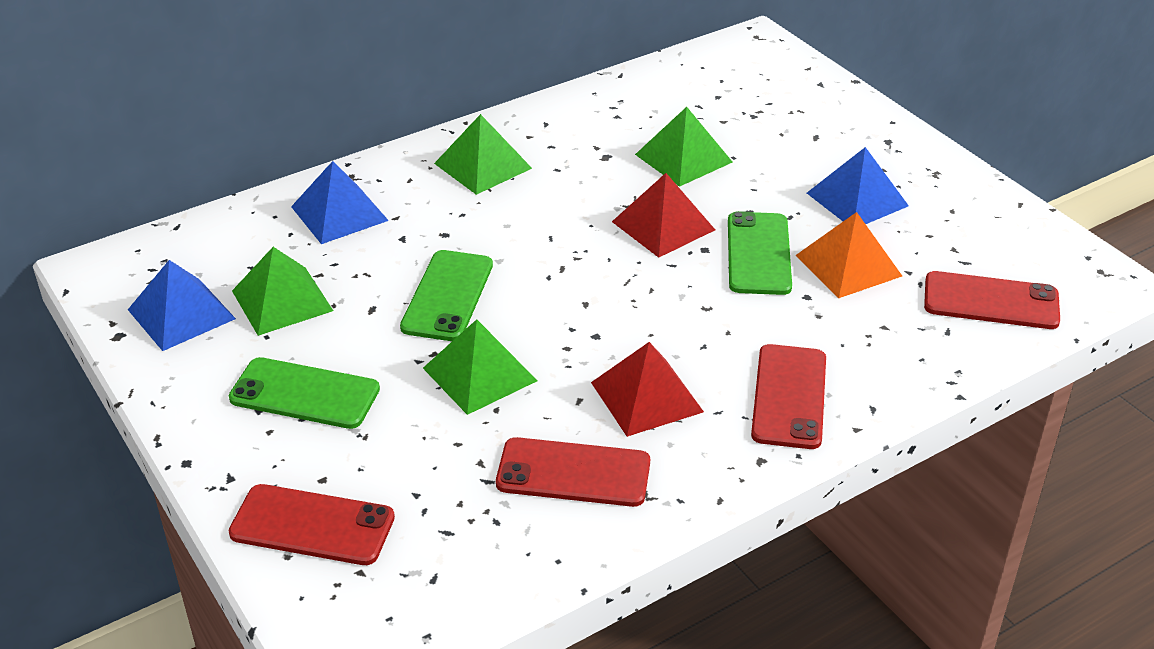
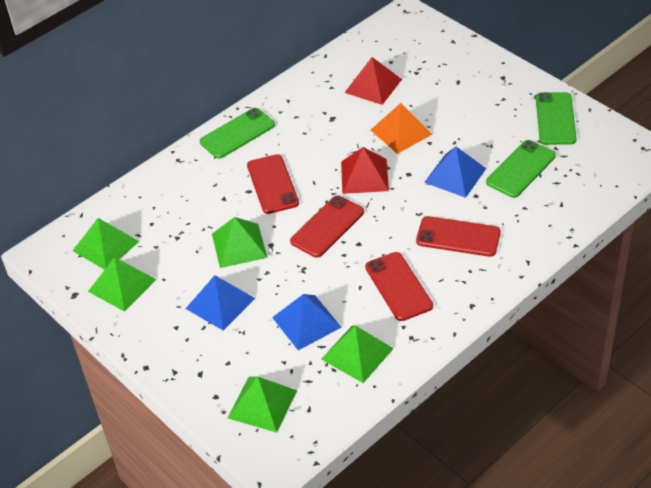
green pyramid: [232,247,333,336] [423,319,538,415] [434,114,532,195] [635,107,733,187] = 4 -> [73,218,139,270] [88,257,157,312] [212,217,268,268] [228,376,297,433] [321,325,394,383] = 5

